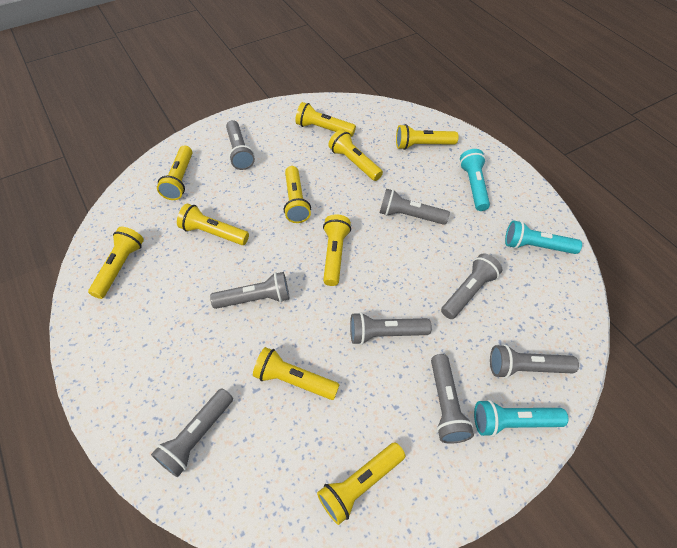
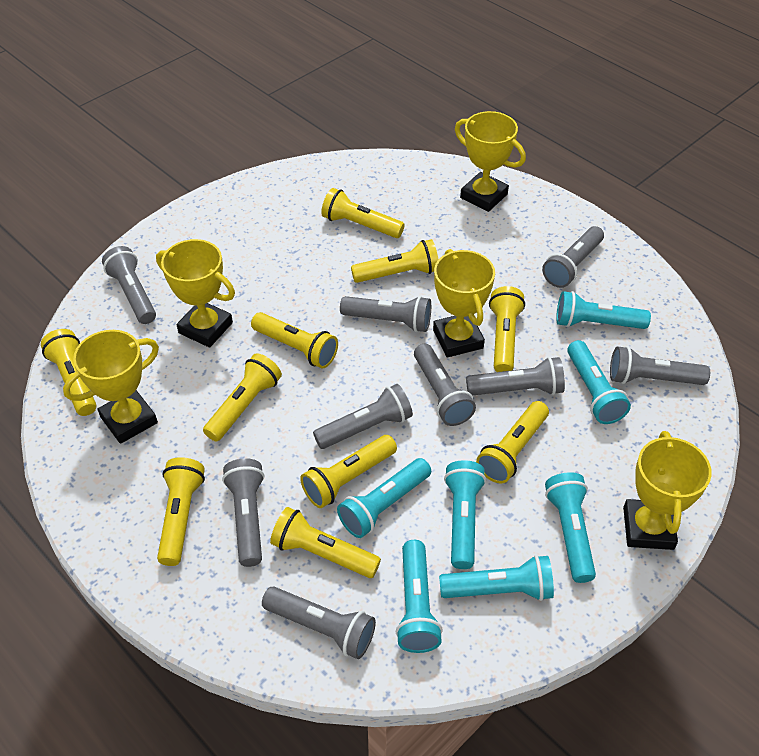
grey flashlight: [151,388,233,477] [210,272,290,309] [226,120,255,170] [350,312,432,345] [380,189,450,225] [431,354,474,444] [441,253,502,319] [490,344,579,379] = 8 -> [102,246,156,324] [222,458,264,567] [262,587,376,659] [313,384,413,449] [340,296,431,332] [414,344,476,426] [466,357,565,396] [542,226,604,288] [610,346,710,385] = 9
turquoise flashlight: [460,149,490,211] [474,399,568,437] [505,220,582,254] = 3 -> [337,458,431,538] [395,540,443,653] [439,555,554,601] [444,460,486,569] [545,472,596,583] [556,291,651,329] [567,340,631,424] = 7
yellow trophy: none = 0 -> [63,330,159,444] [156,239,235,348] [433,249,495,357] [455,111,526,212] [623,431,712,550] = 5

